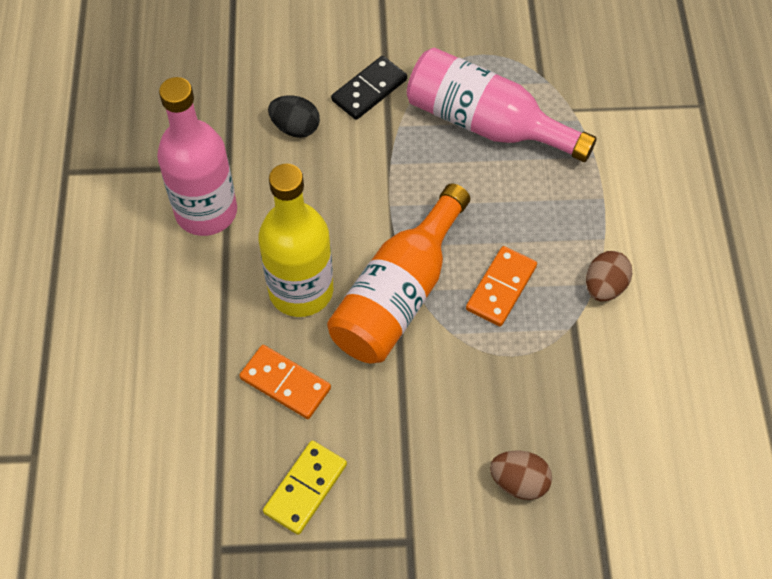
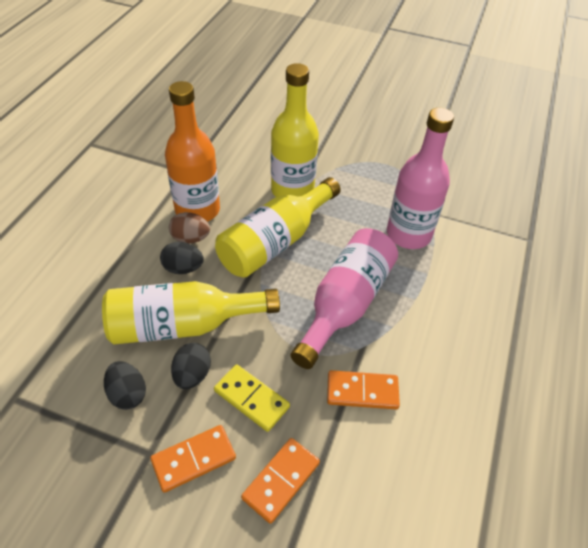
black domino: [331,56,407,120] = 1 -> none = 0
black egg: [268,95,320,138] = 1 -> [104,361,146,410] [160,242,204,274] [171,343,211,389] = 3
brown egg: [490,451,552,500] [586,251,632,302] = 2 -> [169,212,210,243] = 1
orange domino: [239,345,331,419] [466,246,537,326] = 2 -> [150,425,236,493] [241,438,320,524] [327,370,400,409] = 3
yellow bottle: [259,164,334,317] = 1 -> [102,281,280,345] [215,177,341,278] [271,63,319,197] = 3

